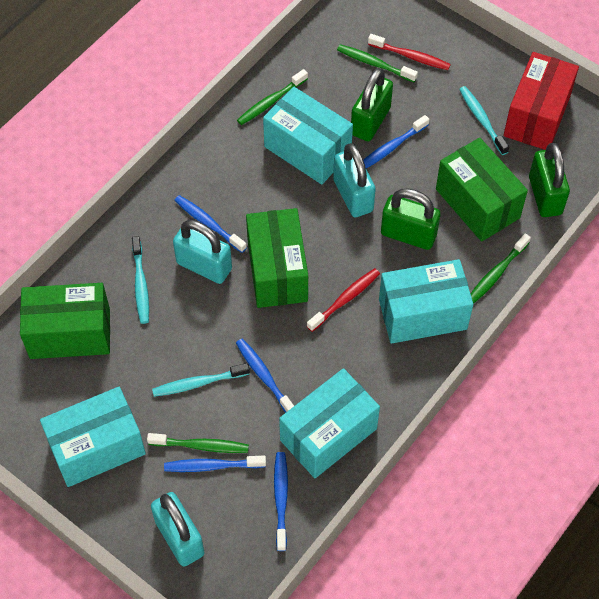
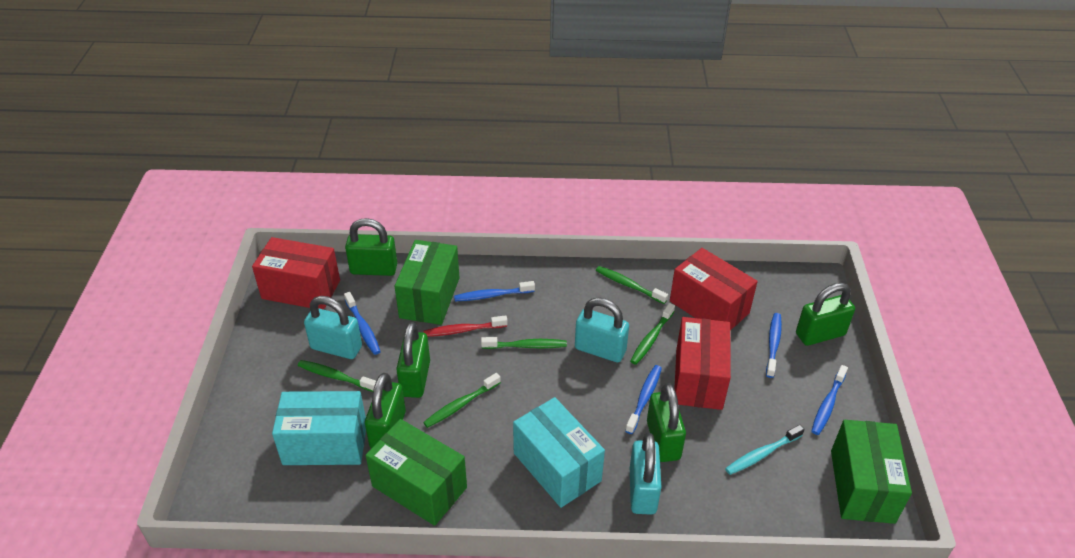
green padlock: [351,68,393,141] [381,188,441,250] [529,143,570,217] = 3 -> [345,218,397,276] [365,373,406,449] [396,322,430,398] [647,383,686,462] [796,283,855,346] = 5
green toothbrush: [147,433,249,453] [237,69,308,125] [337,44,418,82] [471,233,531,304] = 4 -> [298,360,376,392] [423,373,501,428] [481,337,567,349] [596,266,668,304] [630,303,675,365] = 5
red box: [503,52,579,150] = 1 -> [252,237,340,310] [670,248,758,330] [674,317,731,410] = 3
red toothbrush: [307,268,380,332] [368,34,451,70] = 2 -> [423,315,508,337] = 1
turquoise box: [40,387,146,487] [263,87,353,184] [279,368,380,478] [379,259,473,344] = 4 -> [272,391,366,465] [513,397,605,508] = 2
turquoise toothbrush: [132,236,149,324] [152,363,250,397] [459,86,509,155] = 3 -> [725,425,804,475] = 1

